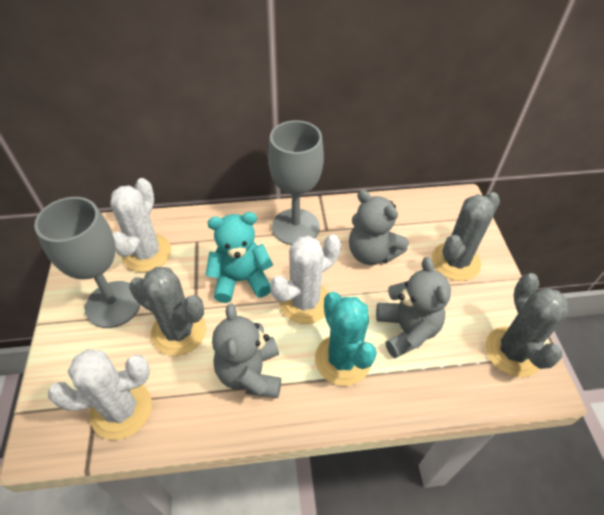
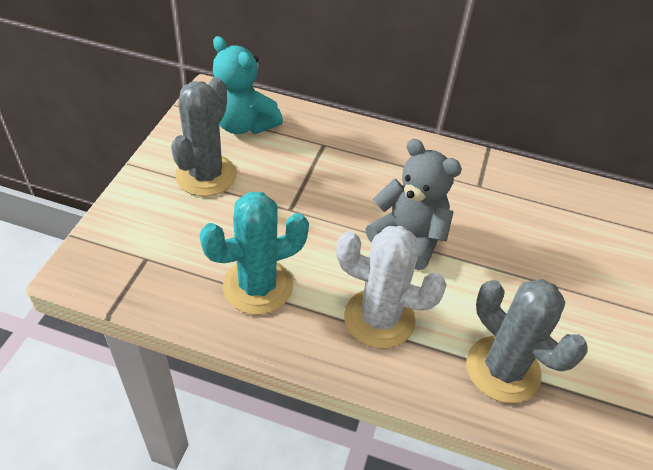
grey cactus: [129,267,206,356] [432,192,500,281] [485,273,568,377] = 3 -> [171,77,237,196] [466,279,588,403] = 2
grey goblet: [34,197,141,328] [268,120,324,245] = 2 -> none = 0
grey teddy bear: [212,304,281,398] [349,190,409,265] [376,257,451,358] = 3 -> [366,139,462,270] = 1
white cactus: [48,349,152,440] [110,178,171,272] [270,235,341,324] = 3 -> [336,226,447,348] = 1

